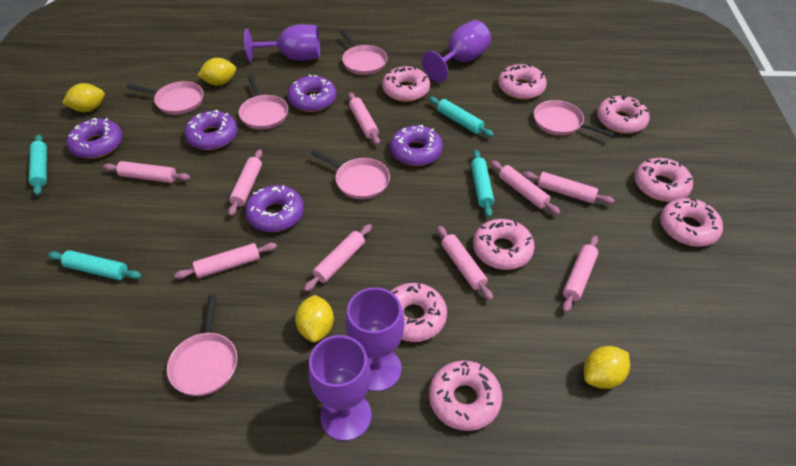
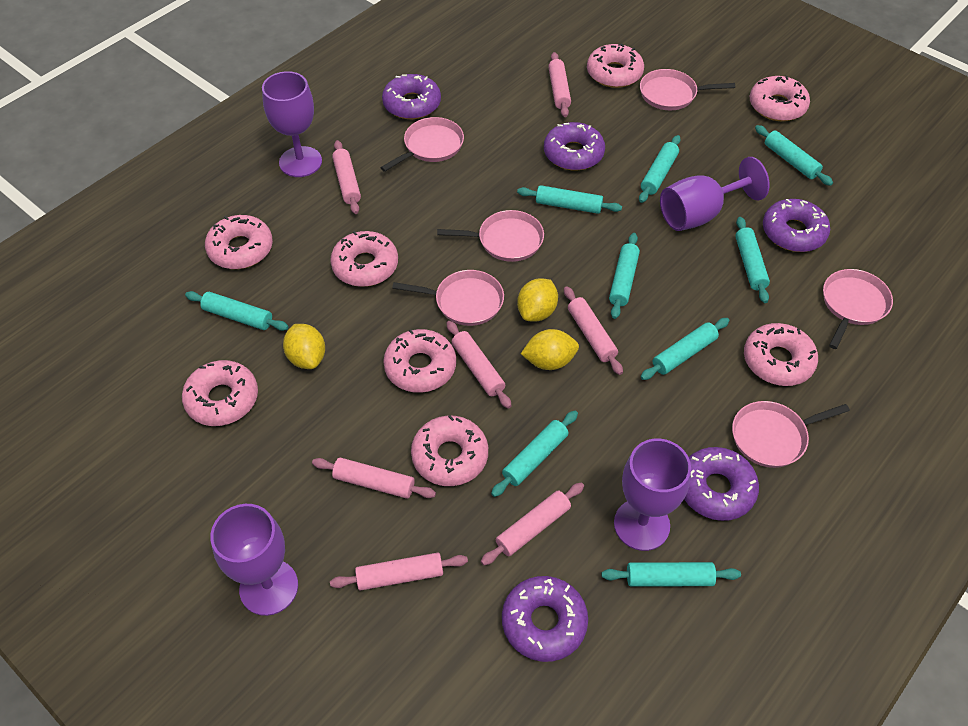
pink rolling pin: [103,161,190,183] [174,243,277,279] [228,149,262,216] [304,224,372,292] [348,92,380,145] [437,226,493,301] [490,160,560,215] [523,171,615,204] [562,236,598,312] = 9 -> [312,458,436,499] [330,553,468,591] [332,140,361,214] [447,321,512,409] [481,483,584,566] [548,52,571,117] [564,286,623,375] = 7
turquoise rolling pin: [29,134,47,195] [48,250,142,280] [429,97,494,137] [471,150,494,218] = 4 -> [185,291,289,331] [491,411,578,497] [517,185,622,214] [601,562,741,587] [609,233,640,319] [639,135,681,203] [640,318,729,380] [735,217,770,303] [755,125,833,186] = 9
yellow lemon: [62,83,105,112] [197,58,236,85] [295,295,334,342] [584,346,630,389] = 4 -> [283,324,325,369] [517,278,558,322] [521,329,579,370] = 3

